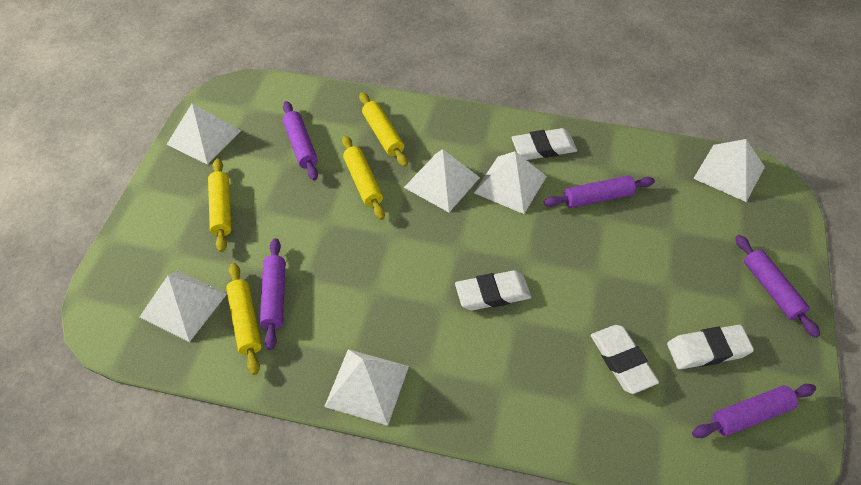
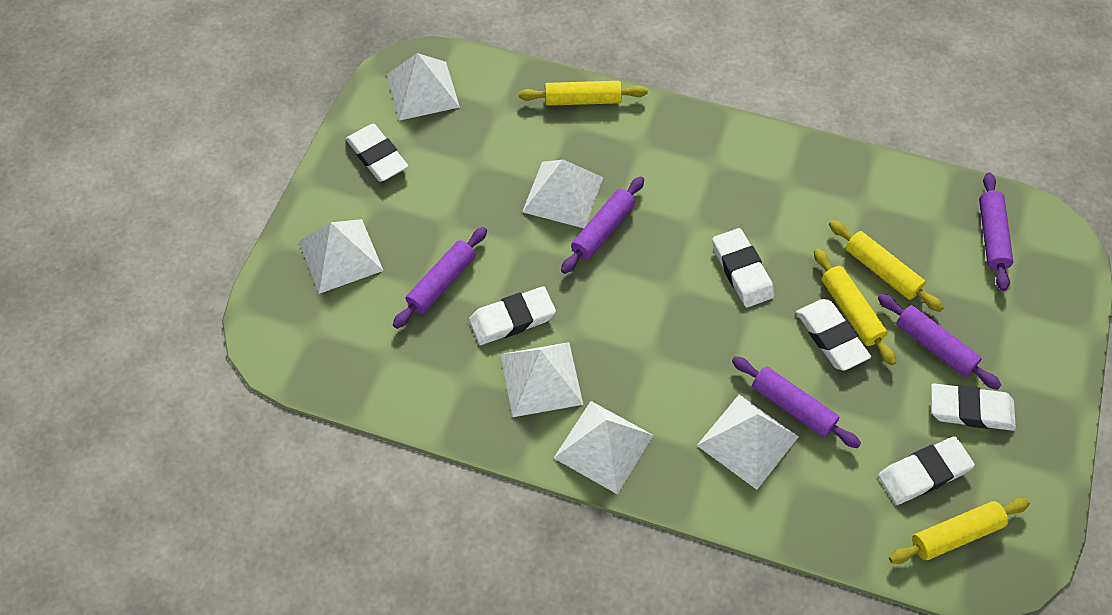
white eraser: [455,270,531,311] [512,128,577,160] [591,325,659,394] [667,325,754,369] = 4 -> [346,124,409,182] [469,286,556,345] [712,228,775,307] [796,299,871,371] [878,436,975,505] [931,383,1016,431] = 6

